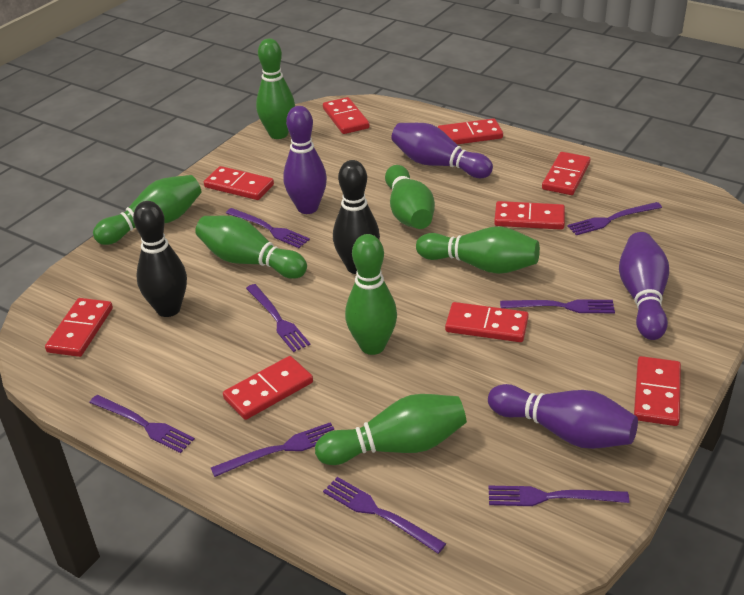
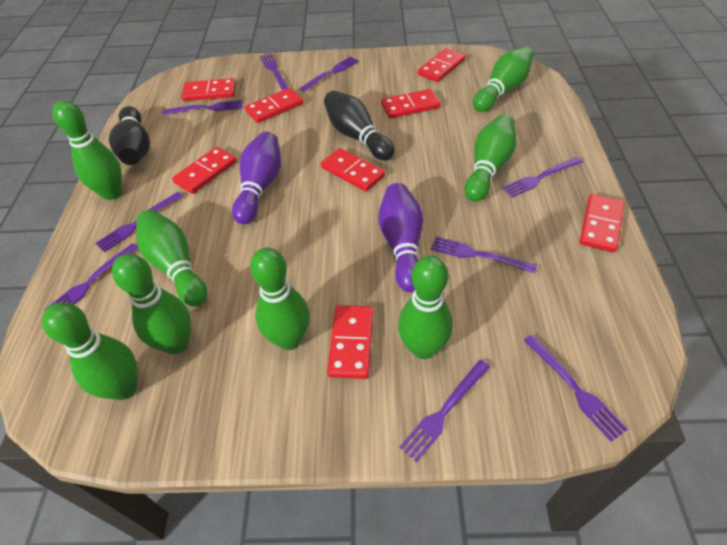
green bowling pin: [93,175,202,245] [195,216,307,279] [256,38,295,139] [315,394,467,465] [345,234,397,355] [385,165,435,229] [416,226,540,274] = 7 -> [42,302,138,400] [53,100,122,200] [112,254,191,355] [136,210,207,307] [250,248,310,350] [398,256,453,359] [465,114,517,202] [473,46,534,112] = 8
purple bowling pin: [283,106,327,214] [391,123,493,178] [488,384,638,449] [619,232,669,340] = 4 -> [232,131,281,224] [378,183,423,292] = 2
purple fork: [89,395,195,453] [211,422,335,477] [226,208,310,248] [246,284,311,352] [323,477,446,554] [488,486,629,506] [500,299,615,313] [567,202,662,235] = 8 -> [44,243,138,310] [95,192,183,252] [163,100,242,115] [260,53,289,90] [300,57,359,91] [399,360,490,462] [431,237,537,273] [502,157,583,198] [524,334,628,442] = 9
red domino: [45,298,113,357] [204,166,274,200] [223,356,313,420] [323,97,370,134] [438,118,503,144] [445,302,529,342] [494,201,565,230] [542,152,590,195] [634,356,681,426] = 9 -> [172,147,237,194] [181,78,236,101] [245,88,303,123] [321,148,385,192] [327,305,373,379] [381,89,441,119] [418,48,466,82] [579,194,624,253] = 8

